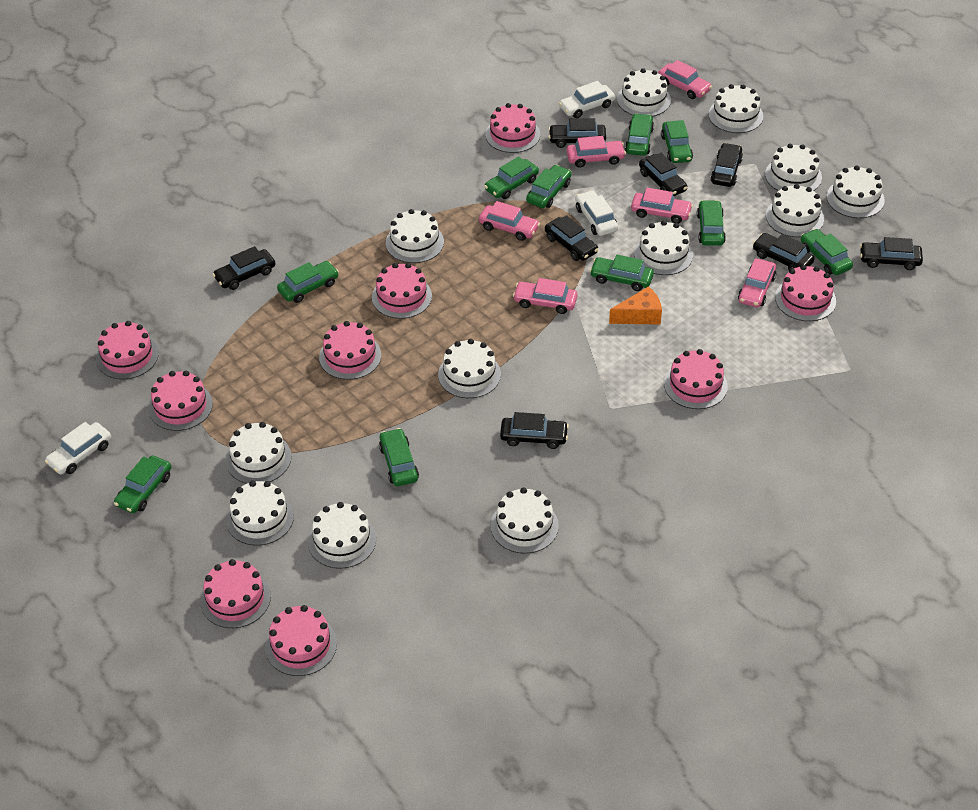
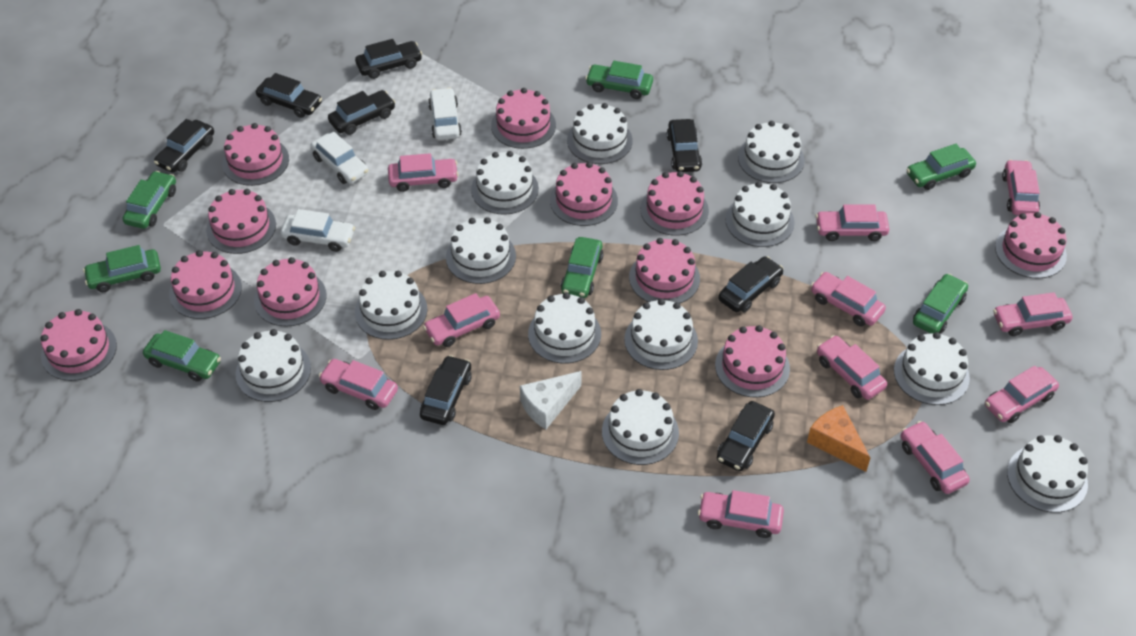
green car: [114,455,171,513] [277,261,339,303] [379,428,419,486] [484,156,539,199] [526,165,572,208] [590,255,654,291] [625,113,654,156] [661,120,693,163] [697,200,726,246] [801,229,853,275] = 10 -> [83,245,161,292] [123,171,176,229] [143,330,221,382] [561,237,603,298] [585,61,653,99] [906,144,976,190] [913,274,968,334] = 7
pink cake: [96,321,159,379] [148,371,213,431] [200,559,271,628] [265,605,337,676] [319,321,381,380] [372,263,432,319] [485,103,540,153] [664,349,728,409] [775,265,836,321] = 9 -> [40,309,117,381] [169,250,242,319] [206,189,276,254] [222,123,289,186] [254,257,326,327] [491,88,556,149] [550,162,618,226] [629,238,700,303] [640,171,709,236] [715,325,790,398] [995,212,1067,279] = 11
pink car: [479,201,540,241] [513,278,578,314] [566,136,626,168] [631,188,693,224] [658,60,712,99] [738,258,776,308] = 6 -> [319,359,398,410] [388,153,459,192] [423,293,500,347] [698,490,784,538] [811,272,886,326] [816,204,889,241] [817,335,887,400] [901,421,970,494] [985,366,1059,423] [993,292,1073,336] [1002,160,1040,215] = 11
white cheese: none = 0 -> [520,371,582,429] = 1

